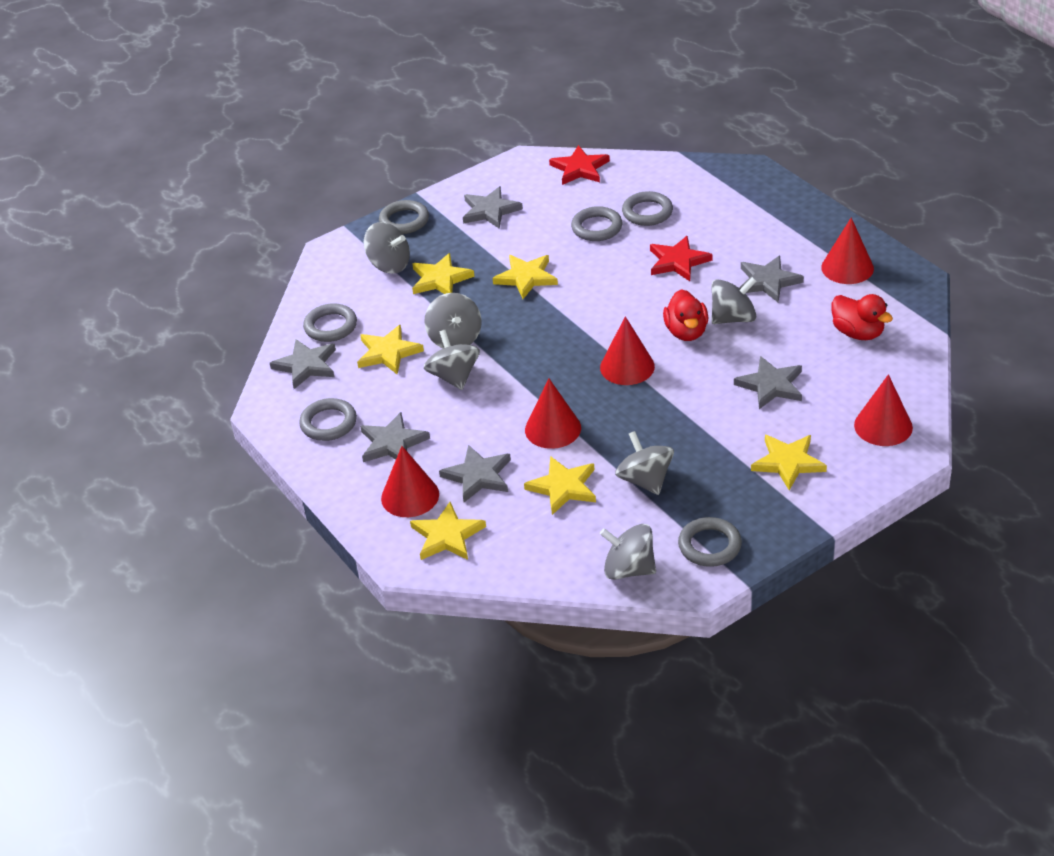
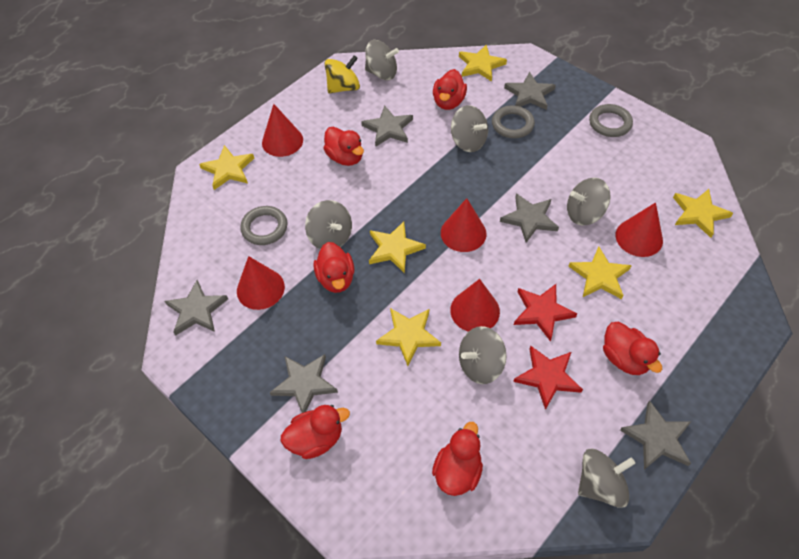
grey ring: [299,398,357,441] [303,303,357,342] [379,200,429,234] [571,206,622,241] [622,191,673,226] [678,517,742,567] = 6 -> [240,206,287,245] [492,105,535,138] [589,104,633,137] = 3
red duck: [663,289,708,341] [832,294,893,340] = 2 -> [281,405,350,459] [313,242,354,293] [323,127,364,166] [432,422,483,496] [433,69,467,110] [603,322,662,375] = 6
yellow spinning top: none = 0 -> [325,55,360,93] = 1

